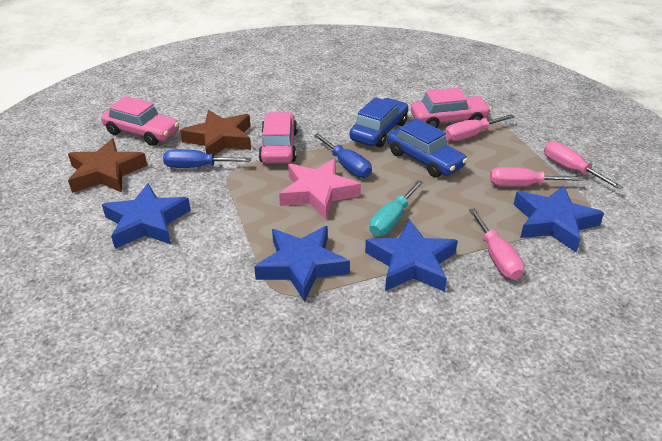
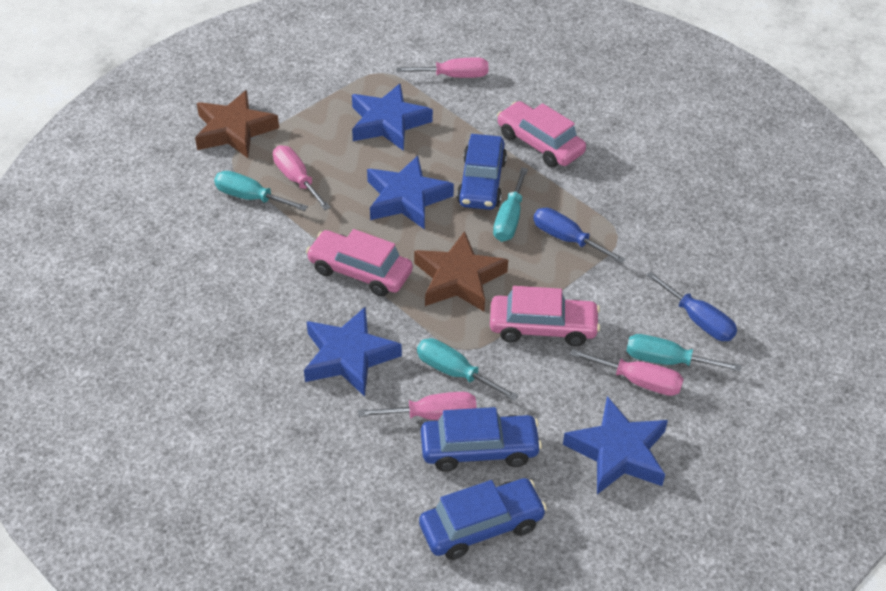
blue car: [349,97,408,147] [387,118,468,178] = 2 -> [419,478,547,560] [421,407,542,472] [457,134,507,210] = 3
pink star: [279,159,361,219] = 1 -> none = 0
turquoise screwdriver: [369,180,424,236] = 1 -> [214,171,308,211] [417,338,519,401] [493,168,528,242] [626,334,742,372] = 4

